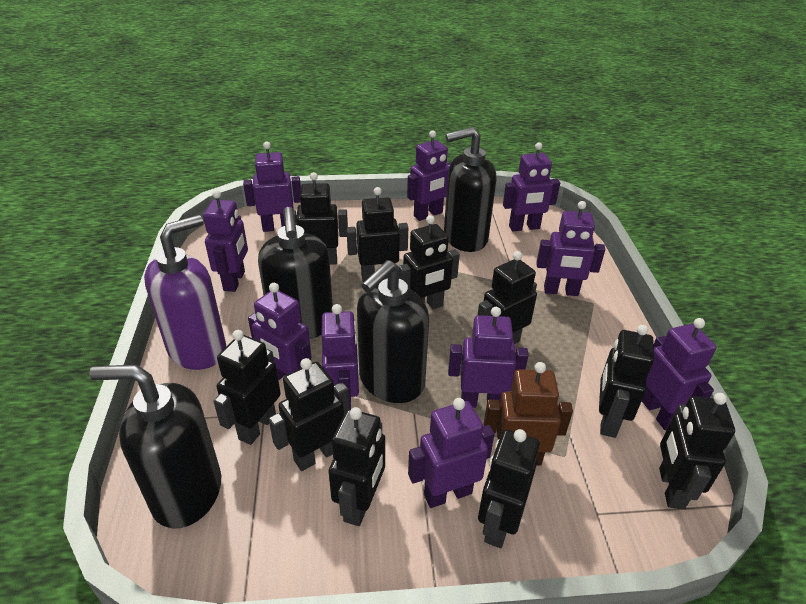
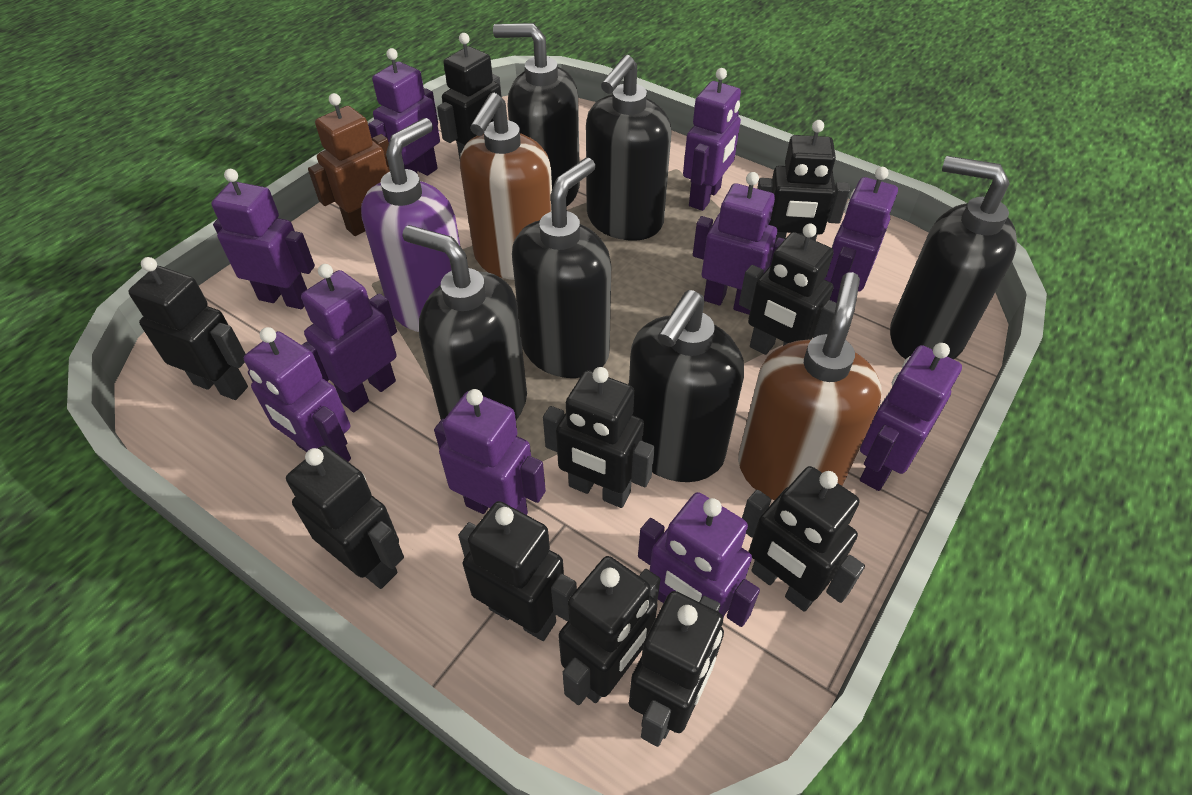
black soap dispenser: [89,365,221,529] [258,207,333,339] [357,260,429,403] [444,127,497,252] = 4 -> [402,225,527,420] [493,23,580,207] [512,158,611,378] [586,55,672,241] [629,290,744,482] [890,156,1017,359] = 6
brown soap dispenser: none = 0 -> [460,93,552,280] [738,272,882,501] = 2

